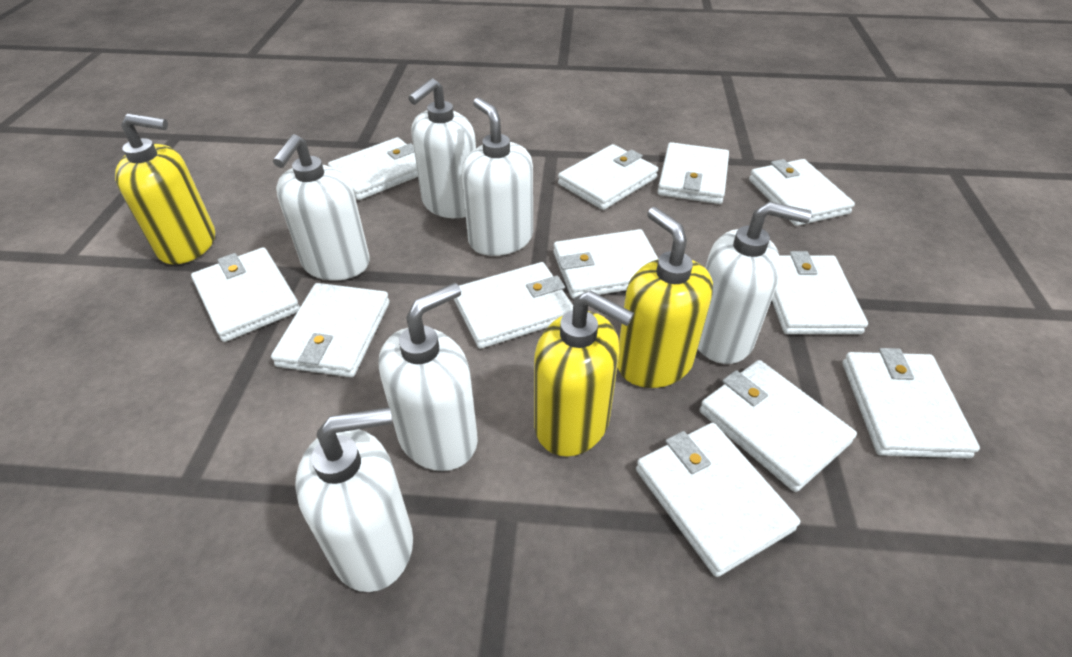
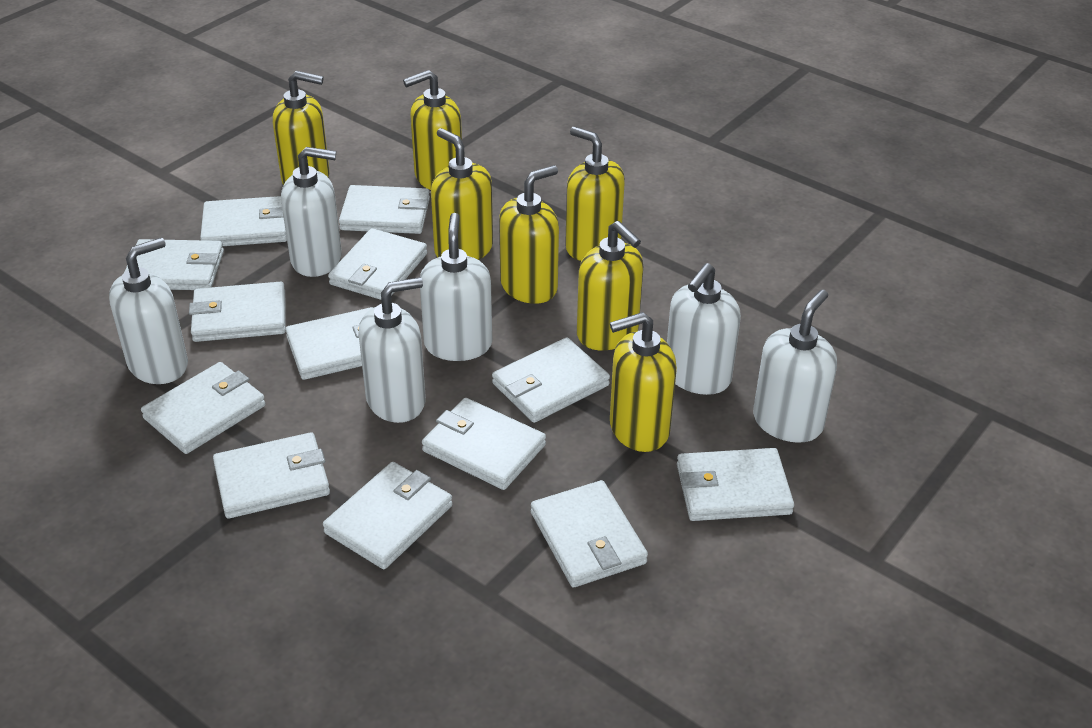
white wallet: [191,247,300,342] [271,283,390,377] [328,137,418,200] [454,262,573,349] [553,229,658,299] [558,144,658,210] [636,423,800,577] [657,142,729,204] [699,360,857,492] [749,159,855,226] [772,251,868,334] [843,348,980,458] = 12 -> [125,239,224,290] [141,362,266,454] [189,282,286,342] [200,196,287,246] [213,432,330,519] [285,307,374,380] [323,462,453,569] [328,228,427,300] [339,185,430,234] [422,398,546,490] [492,337,610,423] [531,480,648,587] [677,448,794,521] = 13
yellow soap dispenser: [115,113,215,265] [534,290,634,457] [617,207,713,388] = 3 -> [273,71,330,185] [403,70,462,190] [431,128,493,260] [499,165,559,304] [565,127,625,261] [577,221,643,350] [610,312,677,452] = 7

